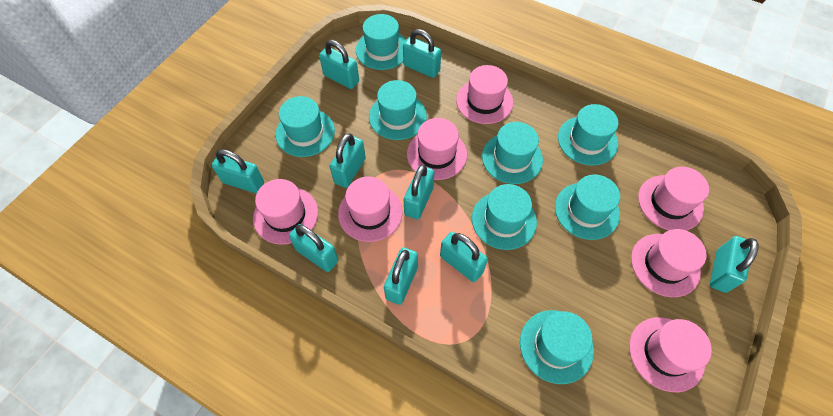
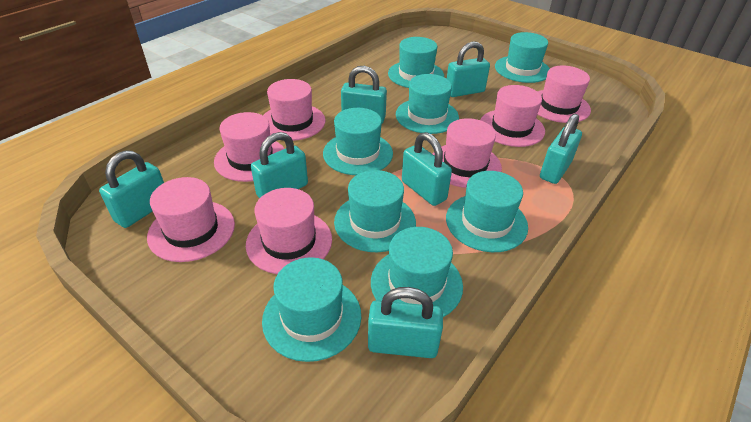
turquoise padlock: [212,149,264,193] [289,224,338,272] [319,40,359,89] [330,133,366,188] [384,247,418,305] [403,29,441,78] [404,165,434,219] [440,232,488,282] [710,236,759,293] = 9 -> [99,150,164,228] [251,132,308,198] [341,66,387,123] [368,287,443,358] [402,132,452,206] [447,41,490,97] [540,114,582,184] = 7

